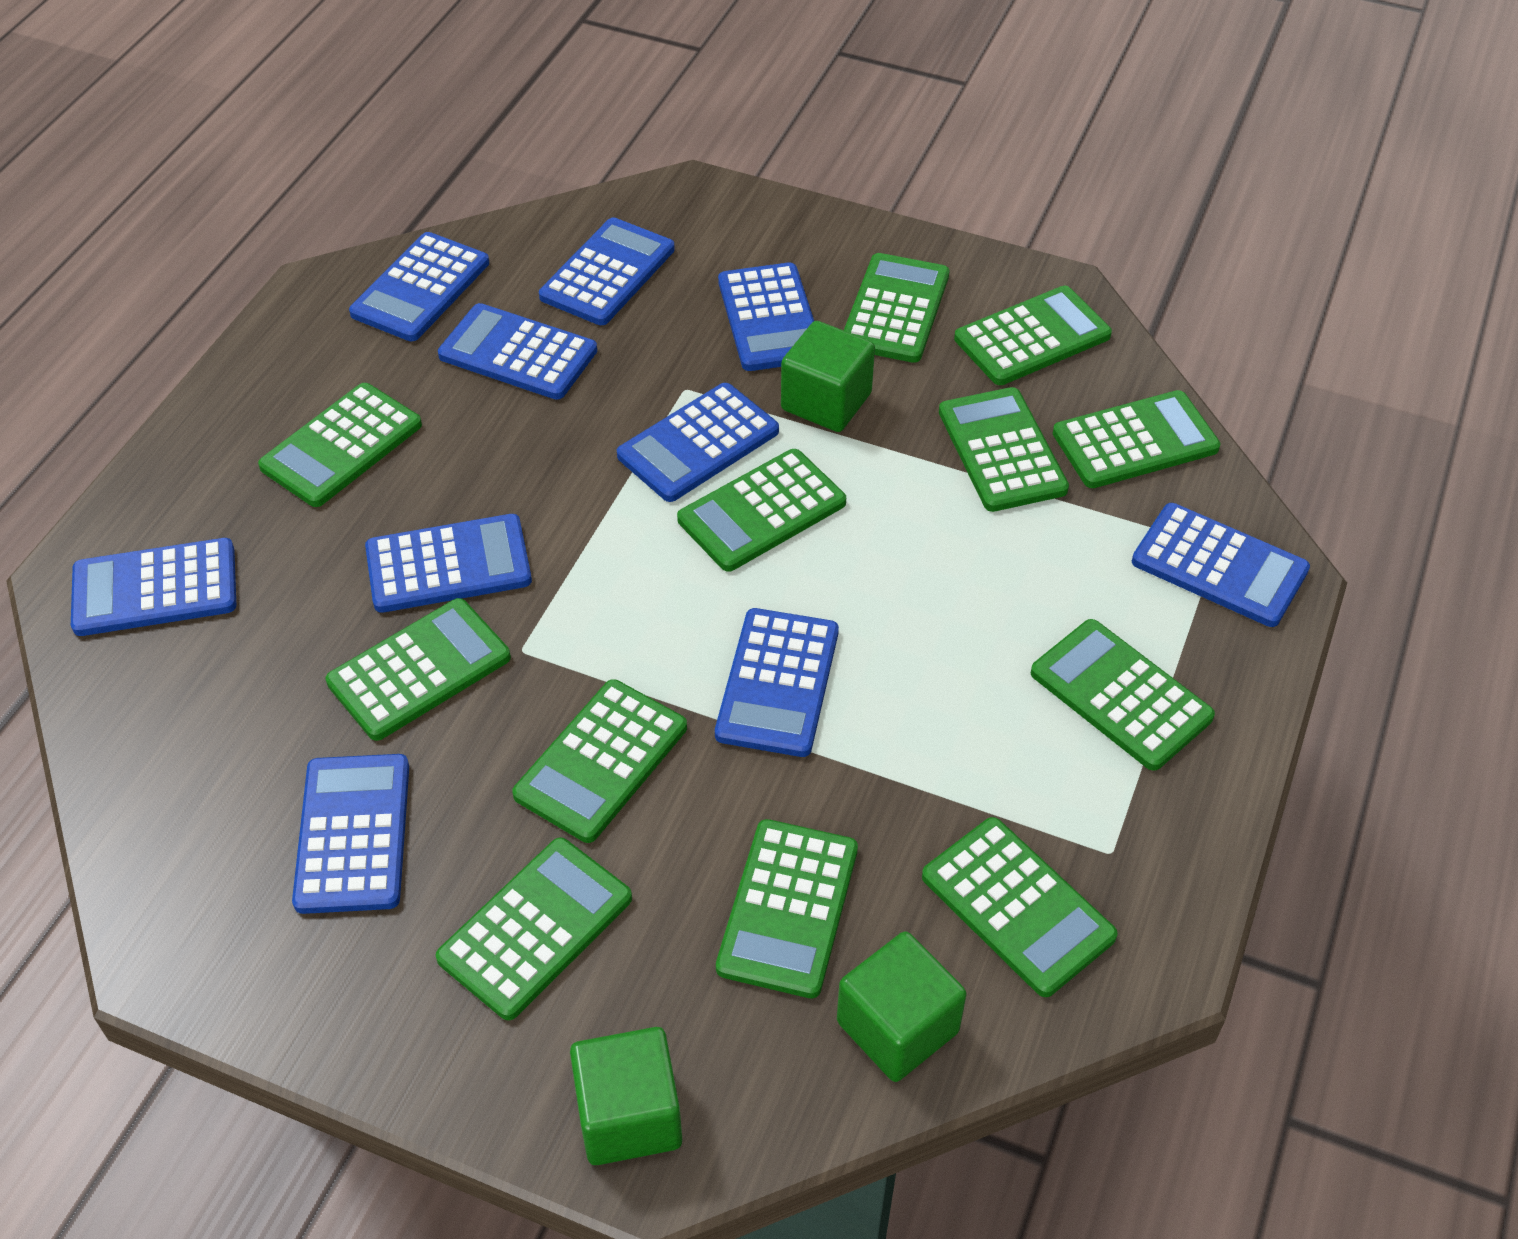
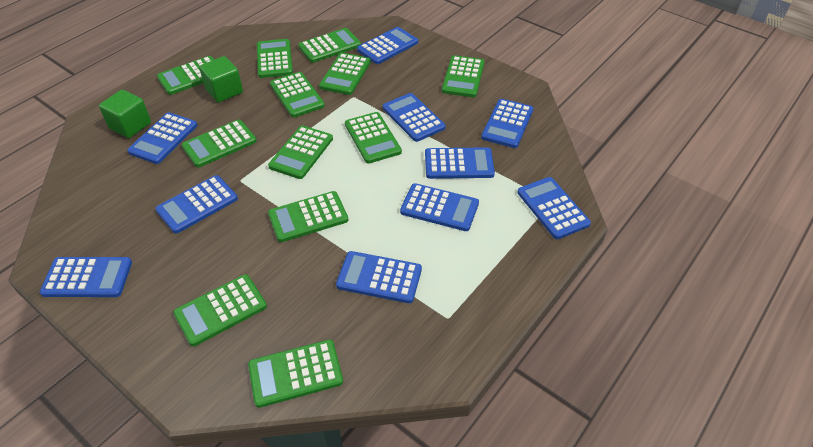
green cube: [570,1027,682,1165] [781,321,875,432] [837,931,967,1082] = 3 -> [99,90,151,138] [199,56,243,102] = 2

